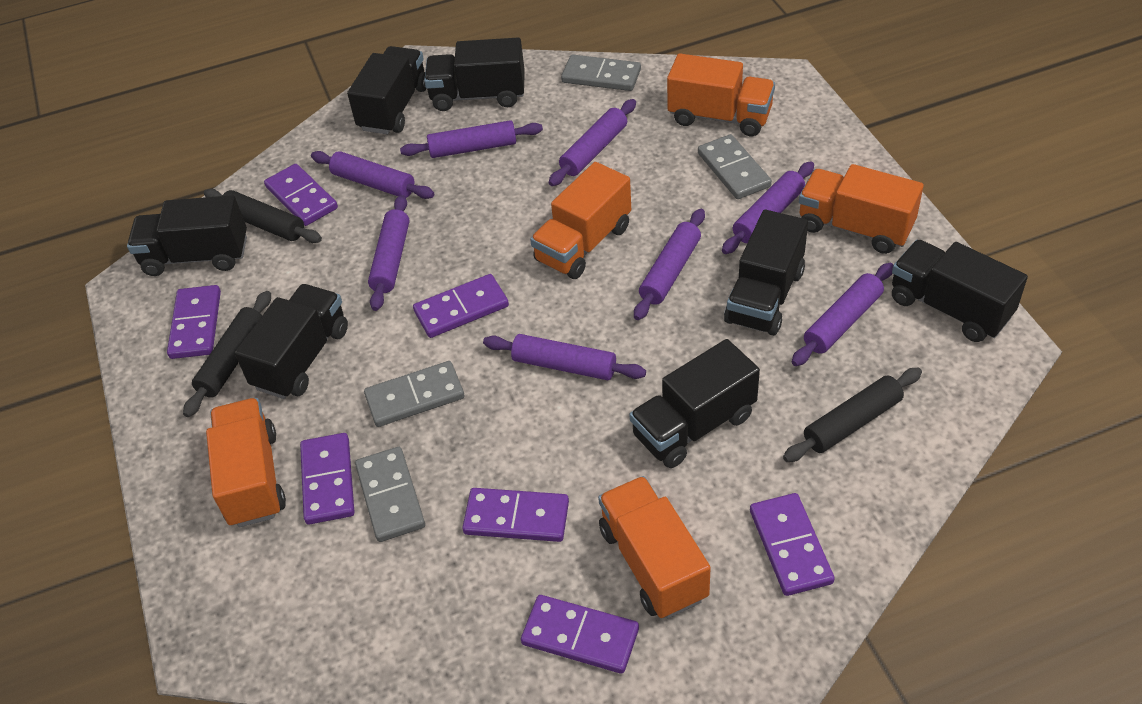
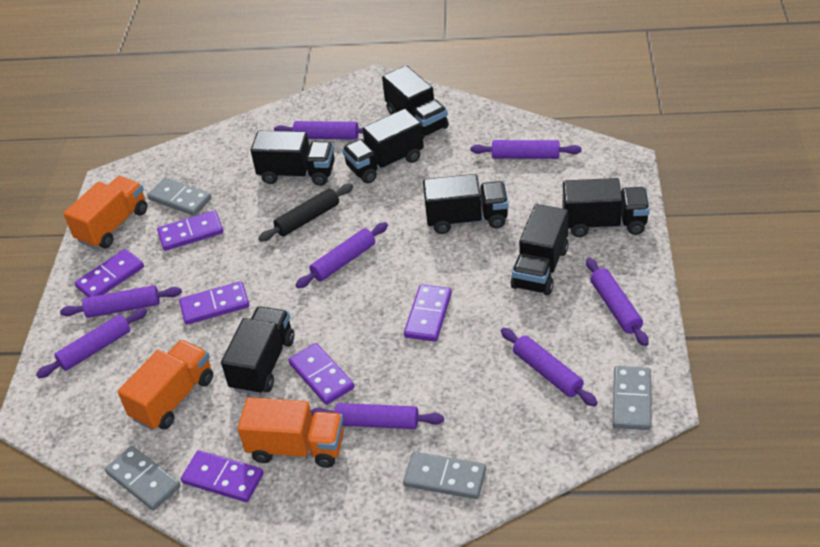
black rolling pin: [183,291,271,417] [204,189,322,243] [783,368,922,462] = 3 -> [258,184,353,242] = 1
orange truck: [206,398,286,527] [530,162,631,279] [598,476,711,619] [667,53,775,136] [799,164,924,254] = 5 -> [63,176,147,249] [118,340,213,430] [238,397,344,468] = 3
purple domino: [167,285,221,359] [264,164,338,226] [300,433,354,525] [413,274,509,338] [462,488,569,542] [521,595,639,674] [750,493,835,596] = 7 -> [75,249,144,297] [157,210,223,251] [179,281,249,325] [181,450,264,502] [288,343,354,405] [404,284,452,342] = 6

